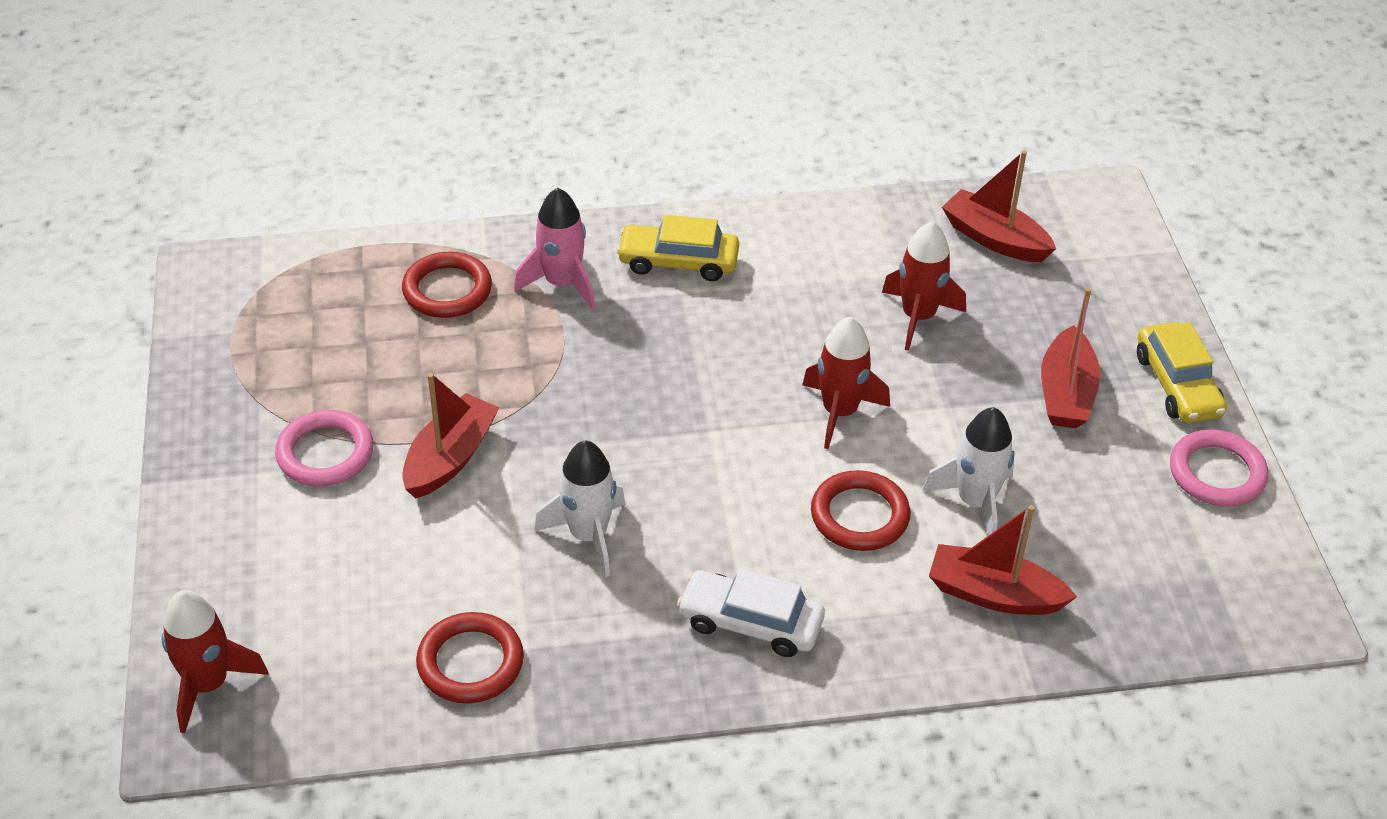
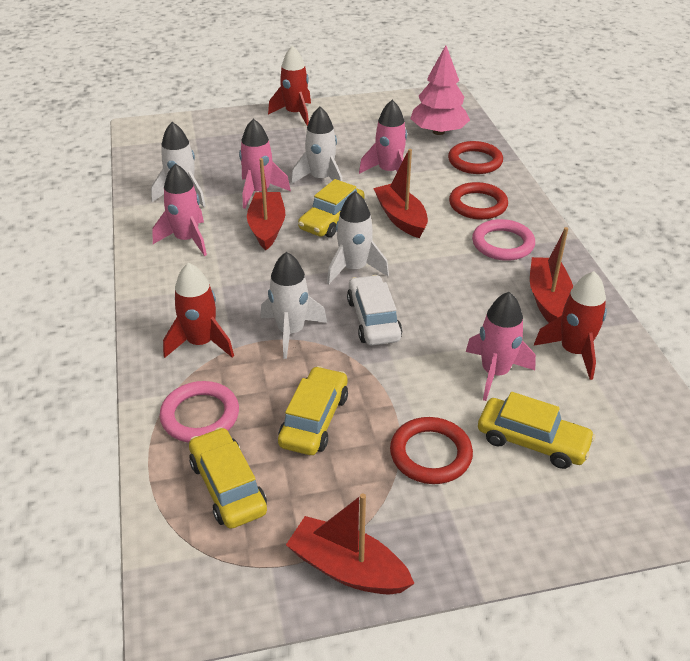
pink rocket: [514,188,596,310] = 1 -> [152,164,207,256] [239,119,291,209] [359,100,407,174] [466,292,536,401] = 4
pink tree: none = 0 -> [410,45,470,135] = 1
white rocket: [534,441,625,577] [923,407,1014,535] = 2 -> [151,122,206,207] [261,252,327,359] [291,106,343,184] [327,191,389,284] = 4
yellow car: [616,215,739,281] [1137,322,1227,423] = 2 -> [189,427,267,529] [278,366,348,455] [298,179,365,237] [478,392,595,469] = 4

